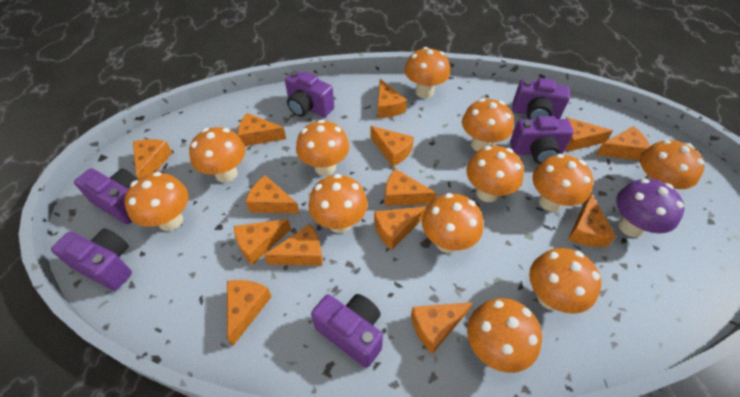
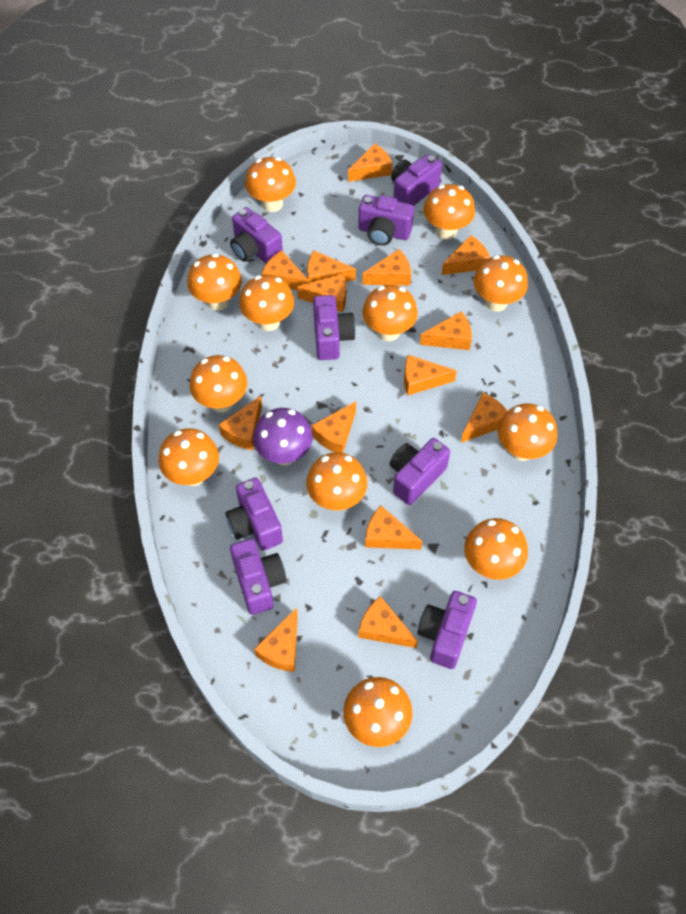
purple camera: [51,228,132,291] [74,168,138,224] [285,70,334,117] [311,294,383,368] [510,116,574,164] [512,78,570,119] = 6 -> [226,478,283,551] [230,207,283,264] [230,539,287,615] [313,295,356,360] [358,195,414,246] [390,438,450,505] [391,154,442,206] [417,591,477,669] = 8

